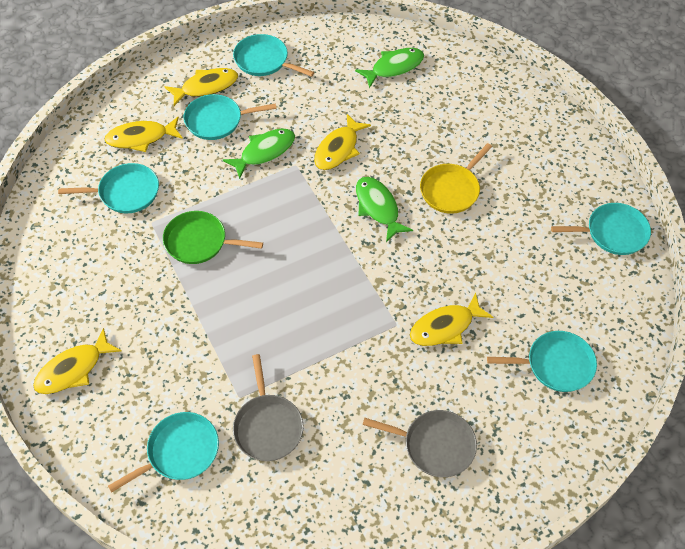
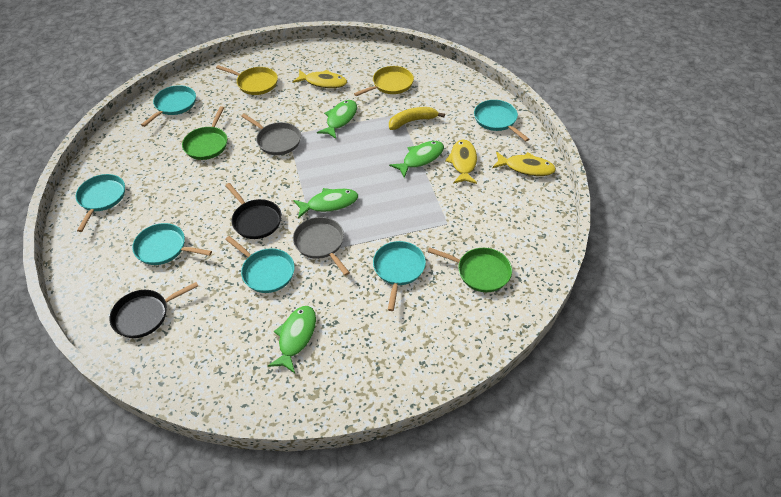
black pan: none = 0 -> [110,282,198,338] [225,183,282,239] = 2
green fish: [223,128,295,179] [355,48,424,88] [356,177,413,242] = 3 -> [268,306,316,373] [293,188,358,218] [317,100,357,139] [389,141,444,178] = 4
green pan: [163,211,263,264] = 1 -> [182,106,227,160] [428,247,512,292] = 2
yellow banana: none = 0 -> [389,107,445,130] = 1
yellow fish: [33,328,122,394] [104,117,183,152] [164,68,238,106] [314,114,371,170] [410,293,493,346] = 5 -> [293,70,347,88] [445,139,477,184] [492,152,556,176] = 3
yellow pan: [420,143,492,214] = 1 -> [216,65,278,95] [354,66,414,96] = 2

